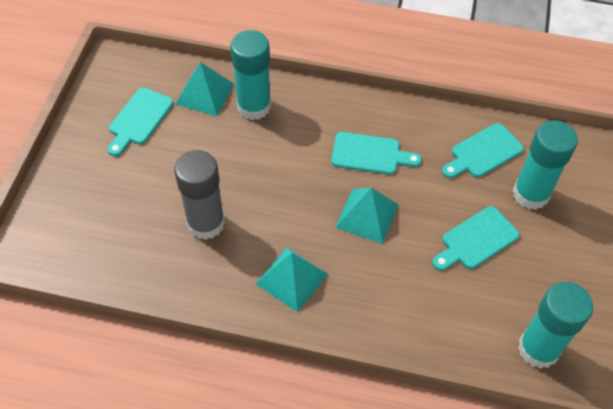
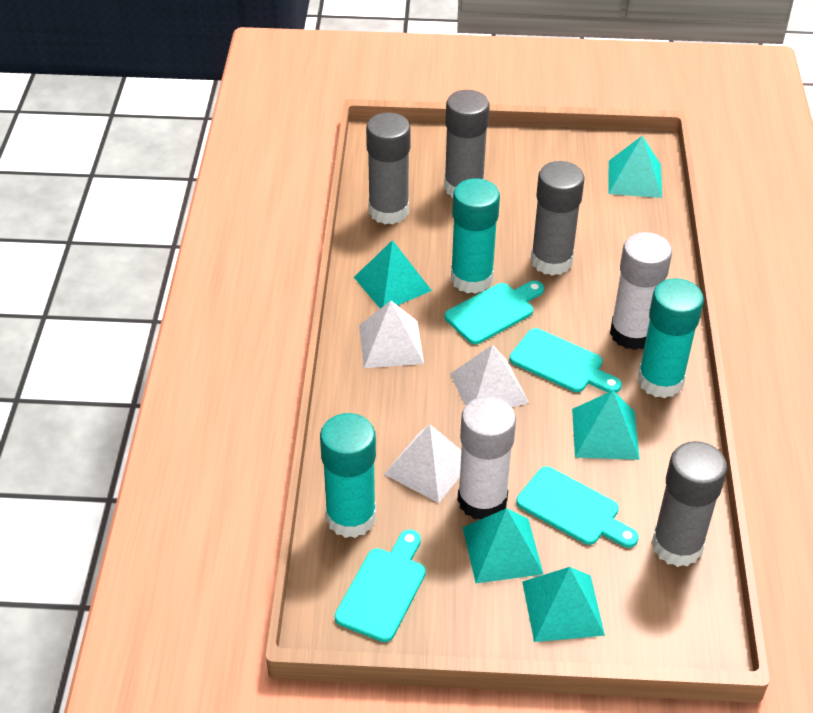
grey glue stick: [174,150,225,240] = 1 -> [366,113,411,225] [444,90,490,198] [531,161,585,276] [652,441,727,567] = 4
turquoise pyramid: [175,62,234,116] [256,247,328,312] [335,188,398,244] = 3 -> [354,240,432,309] [463,508,543,583] [522,567,605,642] [572,391,640,460] [608,136,662,198] = 5
white glue stick: none = 0 -> [457,396,516,519] [610,232,672,350] = 2
white pyramid: none = 0 -> [359,301,424,368] [384,424,461,503] [450,345,529,407] = 3

